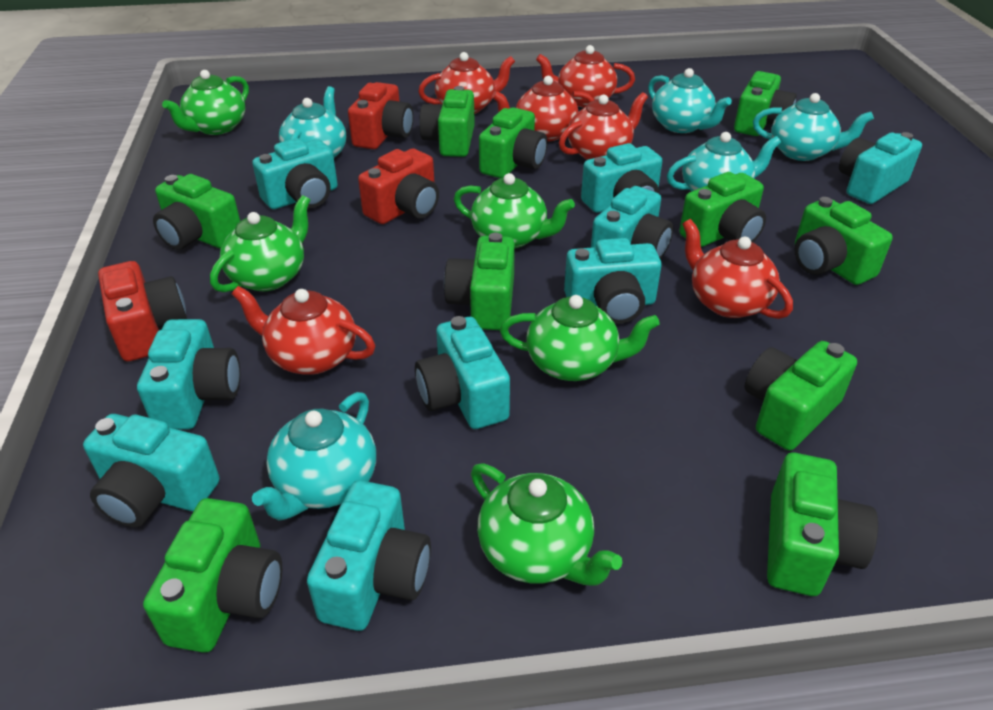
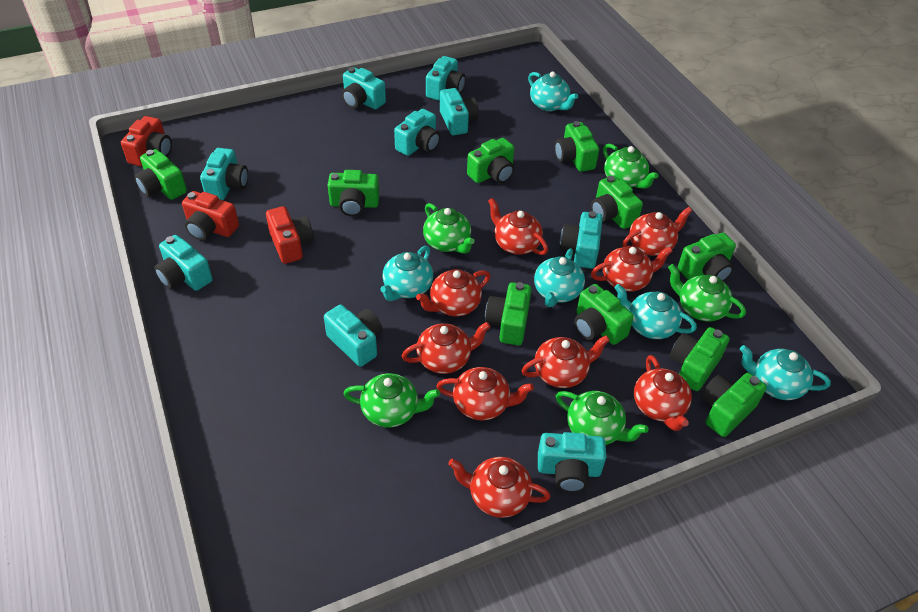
red teapot: [232,286,375,375] [418,52,515,114] [492,76,594,141] [536,45,635,107] [559,92,648,160] [682,219,793,319] = 6 -> [402,322,491,374] [416,269,490,316] [436,367,534,420] [448,457,551,518] [488,198,548,255] [521,335,610,388] [591,246,673,292] [622,207,692,256] [634,355,692,431] = 9

